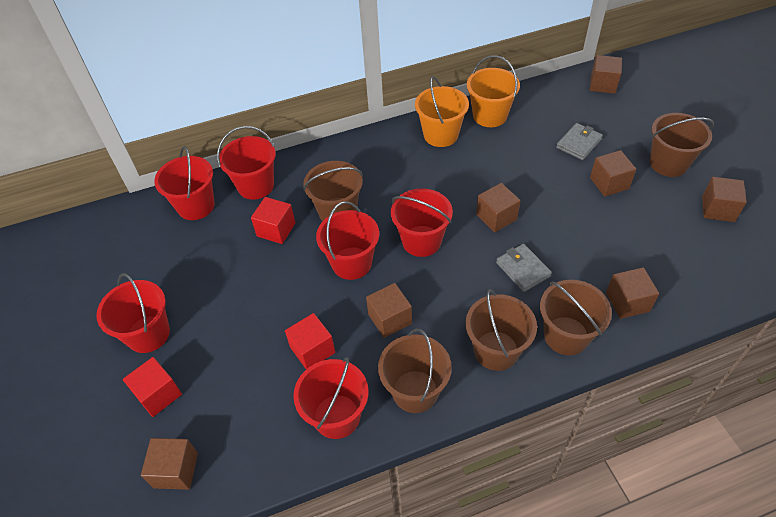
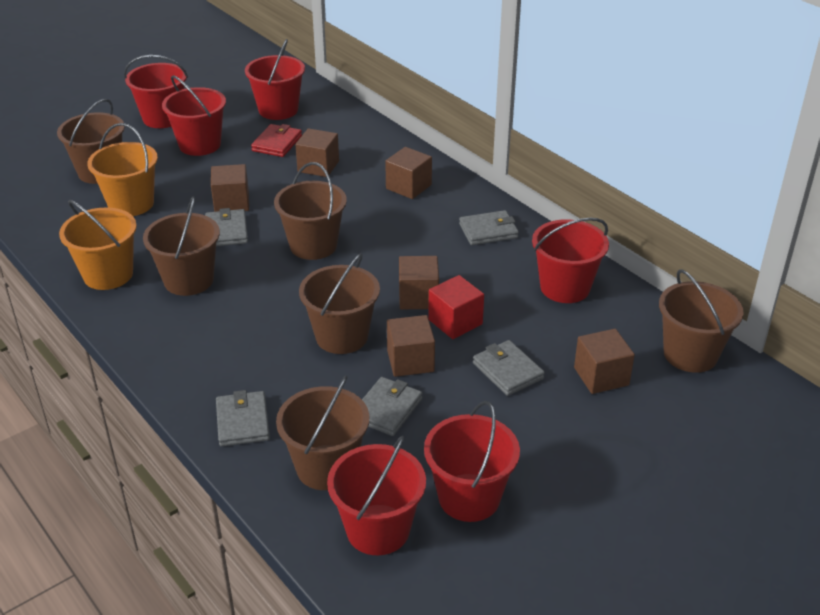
brown bucket: [303,161,363,221] [378,329,452,413] [466,289,537,371] [540,280,612,355] [650,113,714,177] = 5 -> [57,99,125,184] [143,196,220,296] [274,162,347,260] [276,376,369,490] [299,253,380,354] [659,269,744,373] = 6
brown cube: [141,438,198,490] [366,283,412,338] [476,183,520,233] [590,55,622,94] [590,150,636,197] [606,267,659,319] [702,177,747,222] = 7 -> [211,164,249,212] [296,128,339,177] [385,147,432,199] [387,315,435,377] [399,256,439,309] [574,329,635,394] = 6
grey wallet: [496,244,552,292] [556,123,603,160] = 2 -> [205,208,248,246] [216,390,270,447] [362,377,423,436] [459,210,519,245] [473,340,545,396] = 5
red cube: [123,357,182,417] [251,197,295,244] [285,313,335,369] = 3 -> [428,275,484,339] = 1
red wallet: none = 0 -> [251,124,302,157] = 1

